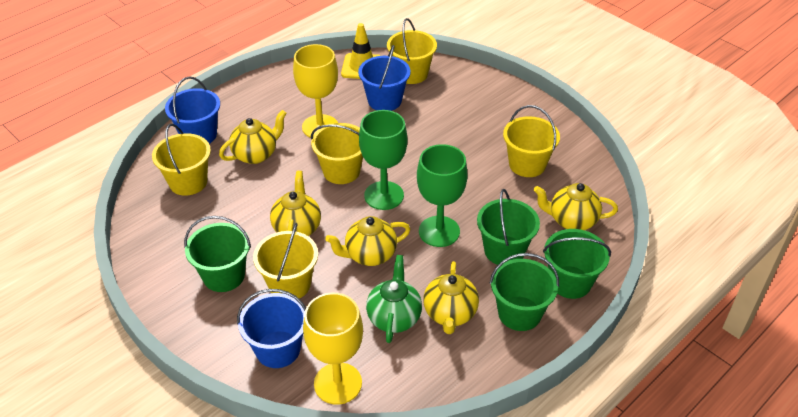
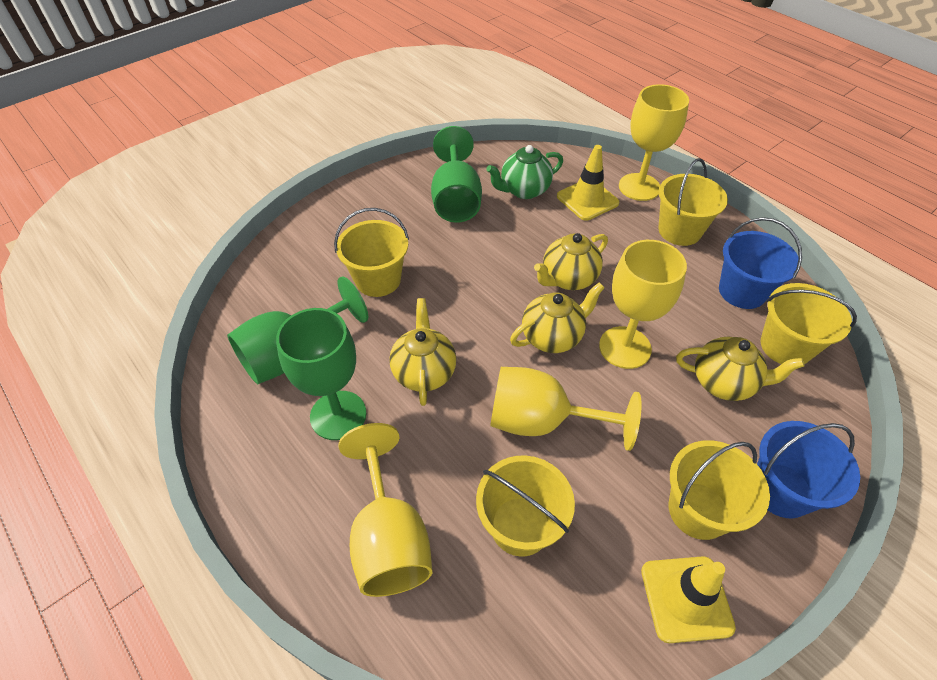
blue bucket: [165,77,220,144] [237,289,306,368] [358,45,411,111] = 3 -> [719,217,802,309] [757,421,860,518] = 2
green bucket: [184,216,251,292] [477,189,540,265] [490,253,559,331] [543,229,611,299] = 4 -> none = 0
green goblet: [359,110,407,210] [417,144,468,247] = 2 -> [227,276,368,384] [276,308,366,440] [431,126,482,223] = 3
yellow goblet: [293,44,338,138] [303,293,363,405] = 2 -> [339,423,433,597] [490,367,642,451] [599,240,687,369] [619,84,689,201] = 4
yellow teapot: [219,110,287,164] [270,171,321,236] [325,216,410,266] [423,261,479,334] [534,183,618,230] = 5 -> [389,298,456,406] [510,282,605,353] [534,233,608,290] [676,337,805,401] = 4
yellow traffic cone: [341,23,381,79] = 1 -> [557,145,619,221] [641,556,736,643] = 2

